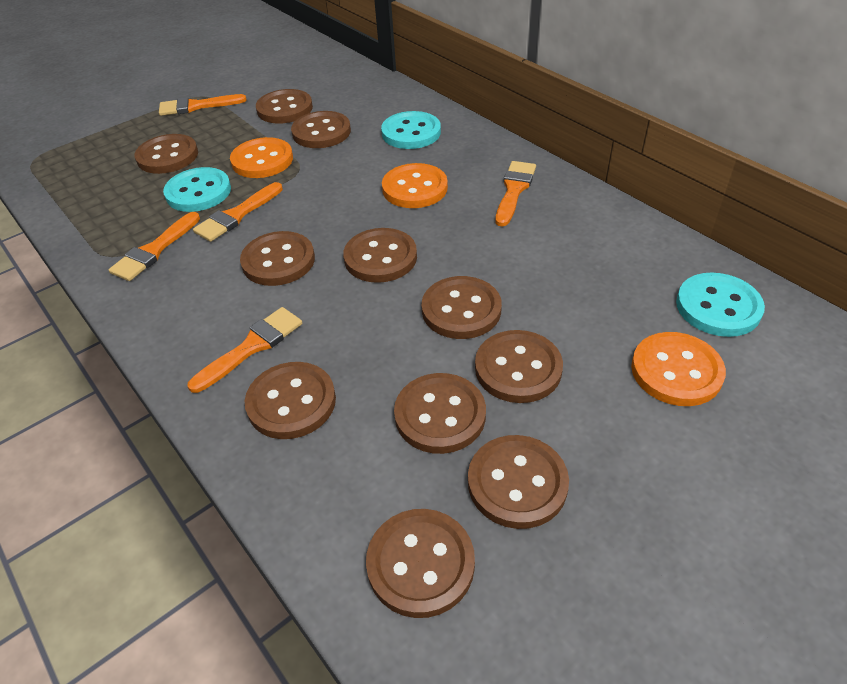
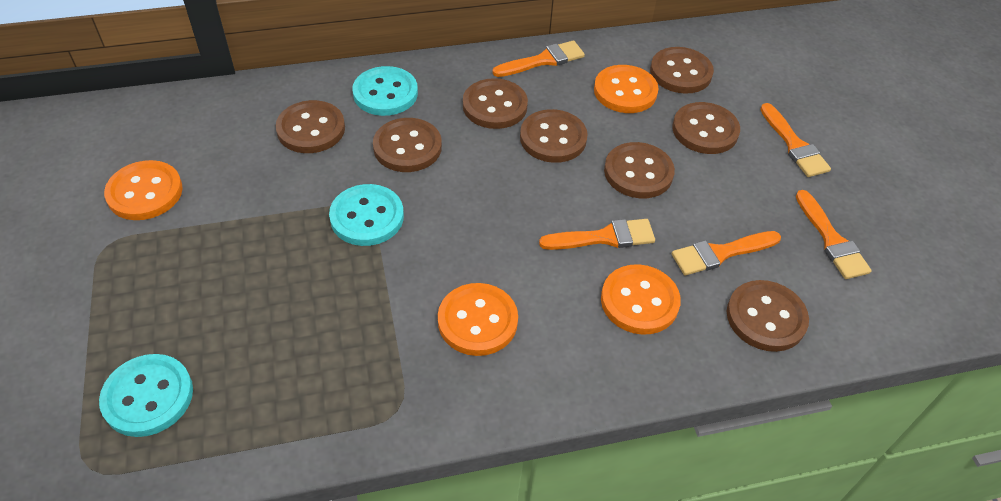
brown button: [134,134,198,174] [240,231,315,286] [245,362,336,439] [256,89,313,123] [291,111,351,148] [343,228,417,283] [366,509,475,618] [394,373,486,454] [422,276,502,339] [468,435,569,529] [475,330,563,403] = 11 -> [276,100,345,153] [373,118,442,172] [463,78,528,129] [520,109,588,163] [604,142,675,199] [650,47,714,94] [672,102,740,154] [727,280,809,352] = 8
orange button: [230,137,293,178] [382,163,448,208] [631,332,726,406] = 3 -> [104,160,183,220] [438,283,518,356] [594,65,658,113] [601,264,681,335] = 4

